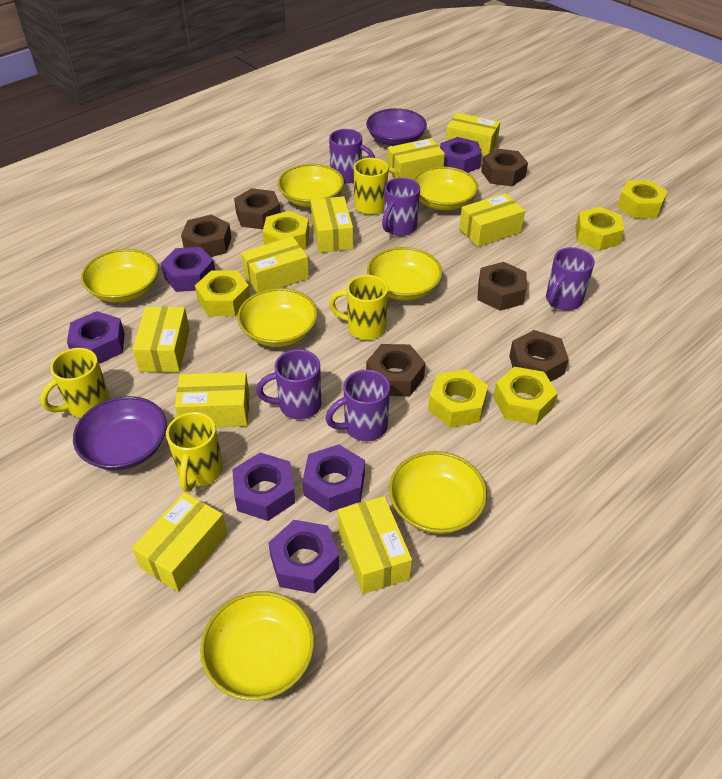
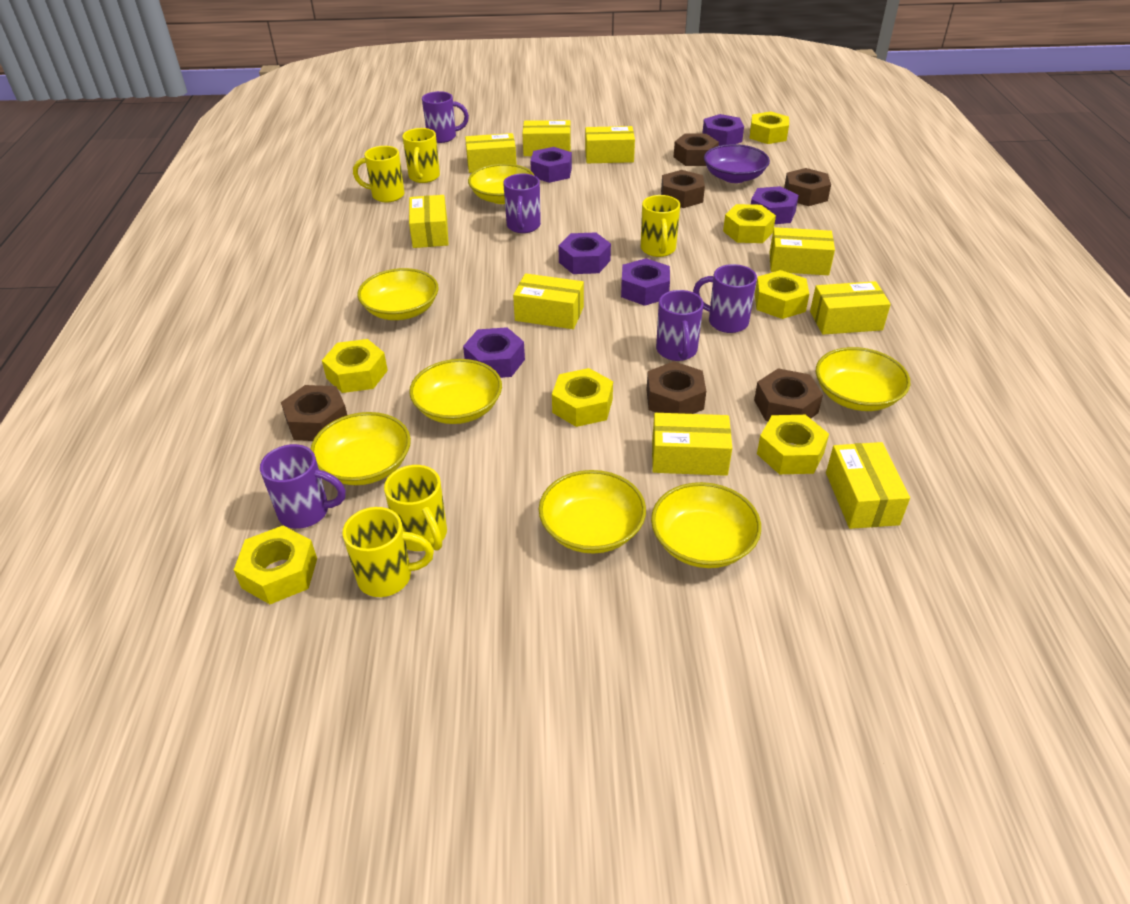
purple bowl: [73,396,167,470] [366,108,427,146] = 2 -> [704,144,770,183] = 1
yellow mug: [40,348,110,418] [166,412,223,492] [329,275,388,340] [354,158,400,215] = 4 -> [342,507,434,597] [353,146,405,203] [384,465,447,551] [402,128,440,183] [641,195,680,257] = 5
yellow nut: [195,271,250,316] [263,211,309,249] [428,369,488,427] [493,367,557,425] [575,207,624,251] [617,180,668,219] = 6 -> [234,526,317,604] [322,339,388,393] [552,368,613,427] [723,204,776,243] [750,111,789,144] [755,270,809,319] [757,415,829,474] = 7

